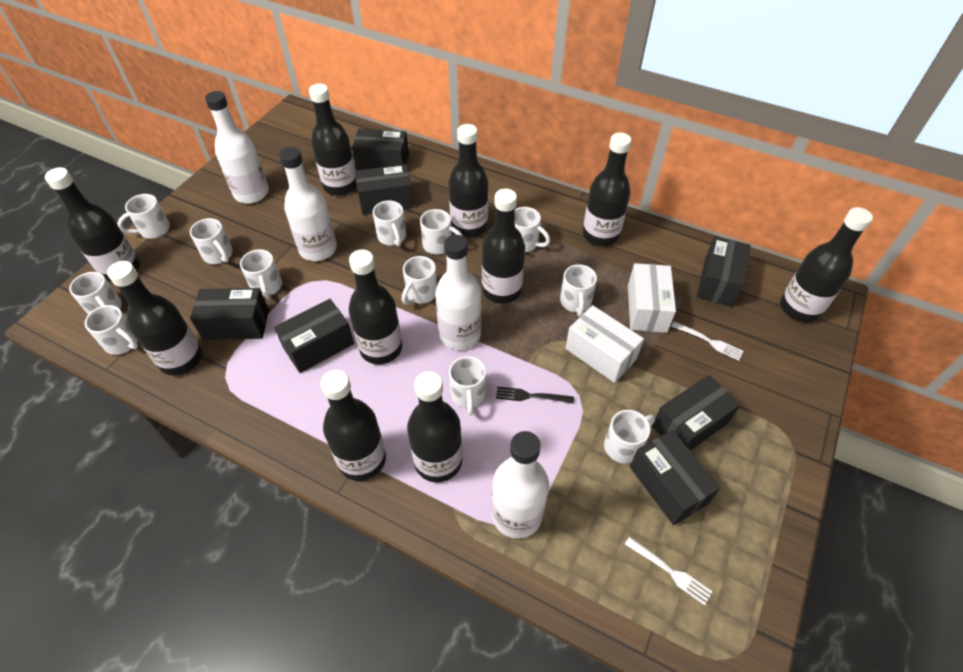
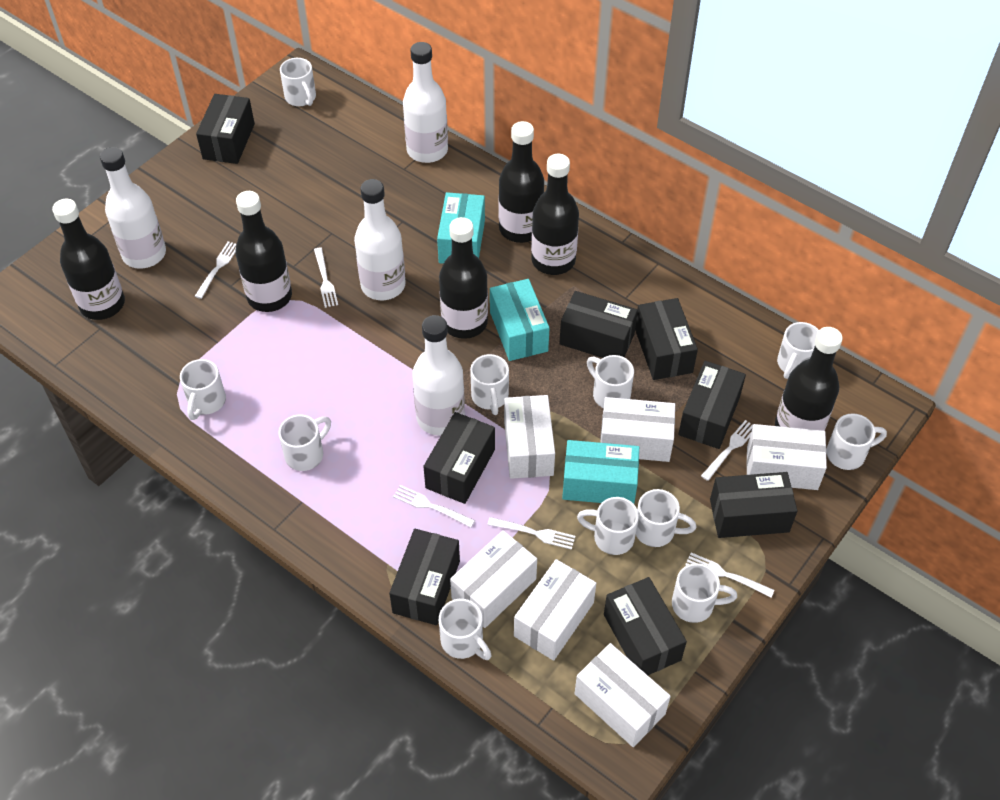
black bottle: [45,167,140,282] [107,261,202,376] [309,84,357,196] [320,370,386,481] [349,249,402,364] [407,371,463,482] [449,124,488,237] [482,188,525,304] [583,132,632,246] [780,207,873,322] = 10 -> [52,199,125,320] [235,191,292,312] [439,217,488,339] [498,121,544,243] [531,153,579,275] [775,327,843,431] = 6
black box: [190,288,269,340] [274,299,354,373] [352,129,409,170] [355,164,413,215] [630,430,720,525] [652,375,740,450] [697,236,751,307] = 7 -> [196,94,255,164] [389,529,460,625] [423,412,495,504] [559,291,638,358] [604,577,687,675] [635,298,698,380] [678,361,746,449] [710,472,798,538] = 8
black fork: [496,386,574,404] = 1 -> none = 0
turquoise box: none = 0 -> [437,192,485,264] [490,279,549,361] [562,440,639,504] = 3
white box: [565,305,644,383] [628,263,676,333] = 2 -> [450,530,537,628] [504,395,555,479] [514,559,596,661] [575,643,671,747] [600,397,675,462] [746,424,827,490] = 6
white fork: [625,537,713,605] [671,321,744,361] = 2 -> [195,242,237,299] [314,248,338,308] [393,485,475,528] [487,517,575,550] [685,552,774,598] [701,420,753,481] = 6
white mug: [69,272,122,314] [85,305,138,355] [117,194,170,239] [190,218,233,264] [240,249,282,299] [373,200,406,247] [402,256,437,305] [420,209,463,255] [449,356,486,416] [514,207,550,252] [560,264,597,316] [604,410,655,464] = 12 -> [180,359,226,420] [279,415,331,471] [280,58,316,106] [439,599,492,660] [470,354,509,415] [577,497,639,555] [587,355,634,408] [636,489,696,547] [672,563,737,623] [777,322,819,379] [826,413,887,470] = 11

